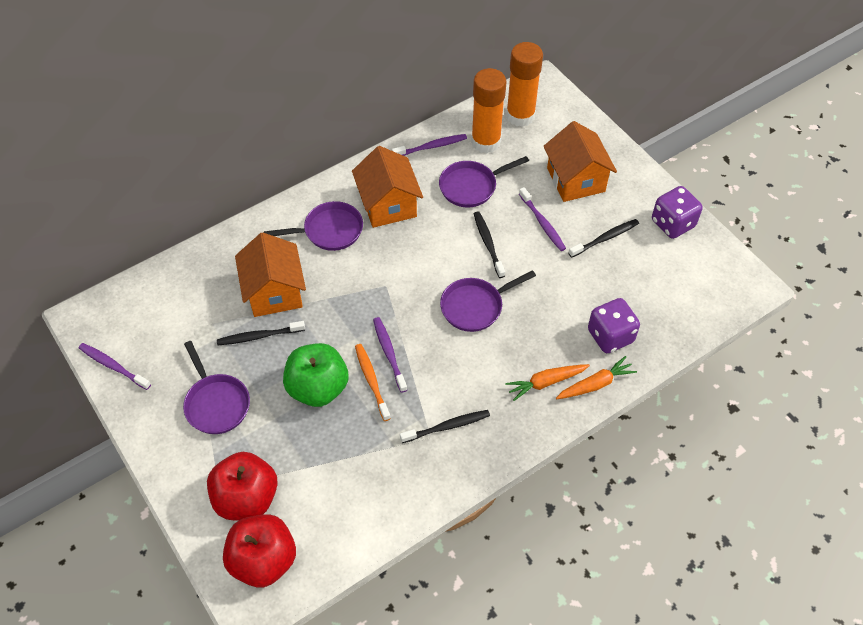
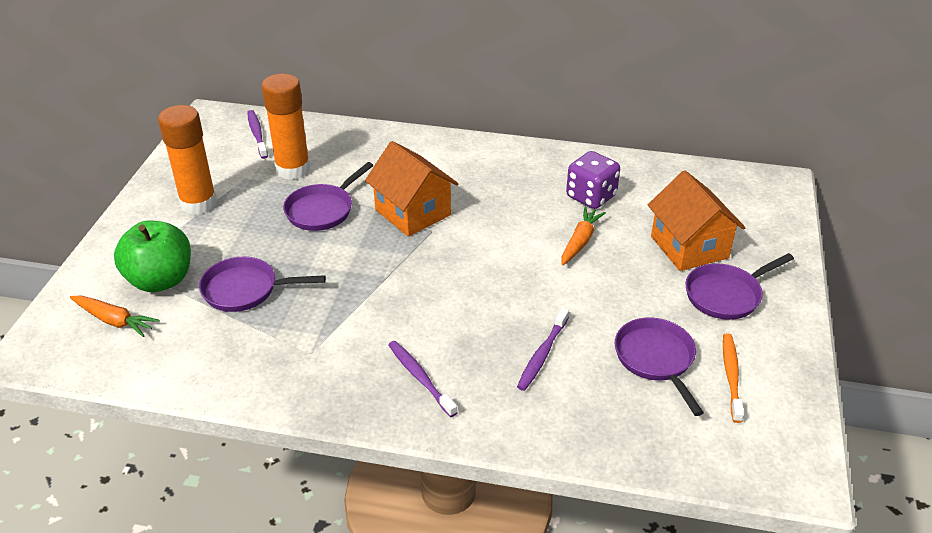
black toothbrush: [217,321,305,345] [400,410,490,443] [474,211,505,278] [569,219,639,258] = 4 -> none = 0
orange house: [235,232,306,317] [352,146,423,228] [544,121,617,202] = 3 -> [365,141,459,237] [648,170,745,271] = 2
purple dice: [588,298,640,353] [652,186,703,239] = 2 -> [566,151,620,209] = 1
purple toothbrush: [79,343,151,390] [373,317,407,393] [392,134,467,156] [519,187,566,251] = 4 -> [247,110,268,159] [388,341,458,417] [517,308,569,391] = 3
red apple: [207,452,278,520] [223,514,296,587] = 2 -> none = 0

